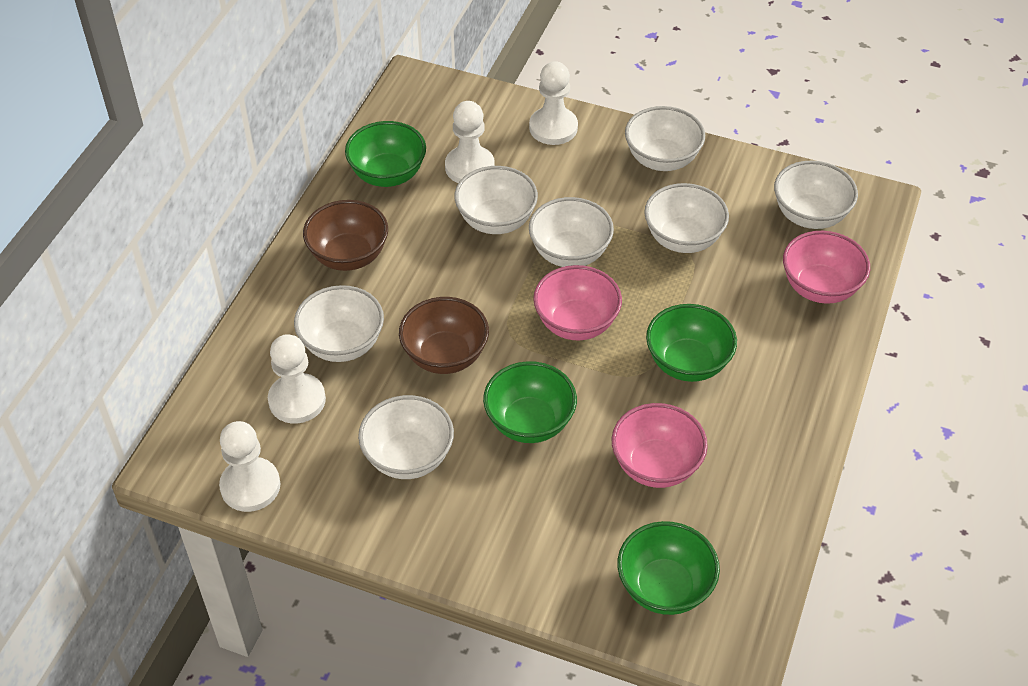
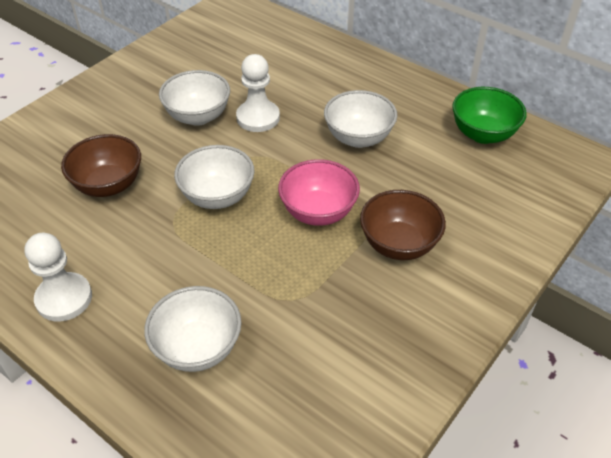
green bowl: [345,121,426,187] [483,361,577,443] [618,521,720,615] [646,304,737,382] = 4 -> [452,87,527,144] = 1
pink bowl: [533,265,622,340] [612,403,708,488] [783,231,870,304] = 3 -> [278,159,360,226] = 1
white bowl: [294,285,384,362] [358,395,454,479] [454,166,538,234] [529,197,614,267] [625,106,705,171] [644,183,729,253] [774,161,858,229] = 7 -> [144,286,242,372] [159,70,230,126] [174,145,254,209] [324,90,397,148] = 4
white pawn: [219,421,280,512] [268,334,326,424] [445,101,495,183] [529,61,578,145] = 4 -> [25,233,92,322] [236,54,280,132] = 2

